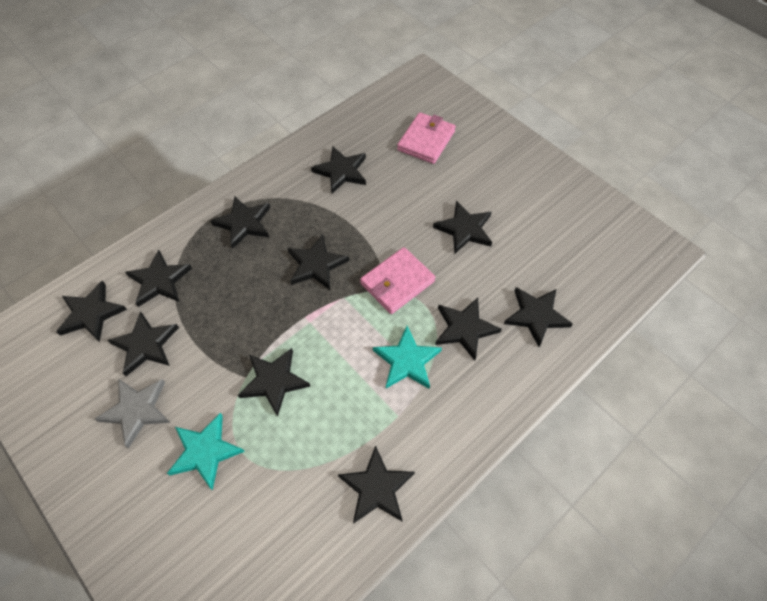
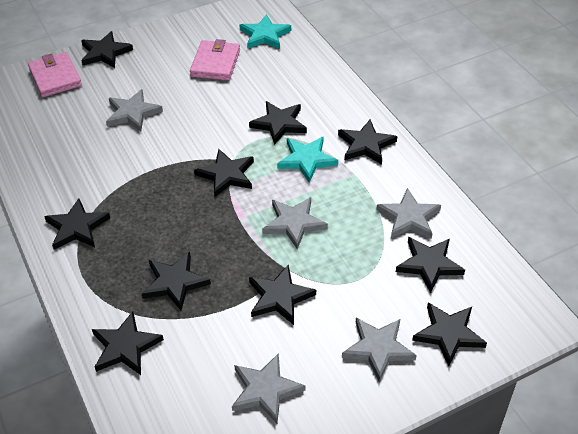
black star: [56,281,127,342] [107,311,179,376] [125,249,192,307] [211,196,270,249] [238,348,310,417] [287,234,349,290] [311,146,366,193] [338,445,415,524] [433,201,492,253] [435,298,502,360] [504,287,573,347] = 11 -> [44,198,110,250] [81,31,133,68] [92,311,164,375] [142,252,211,311] [194,149,254,197] [249,101,307,145] [249,265,316,325] [338,120,397,165] [396,237,465,293] [412,303,487,366] = 10
grey star: [95,379,171,449] = 1 -> [106,89,163,132] [232,353,306,424] [262,197,328,249] [342,318,417,382] [376,188,441,239] = 5

